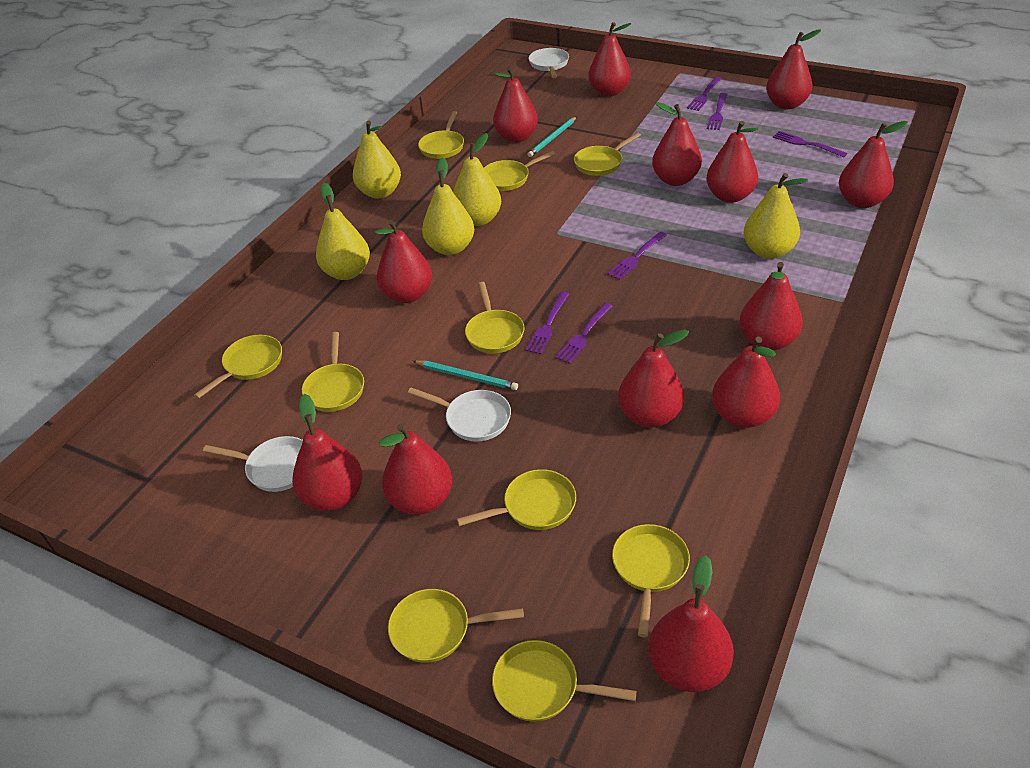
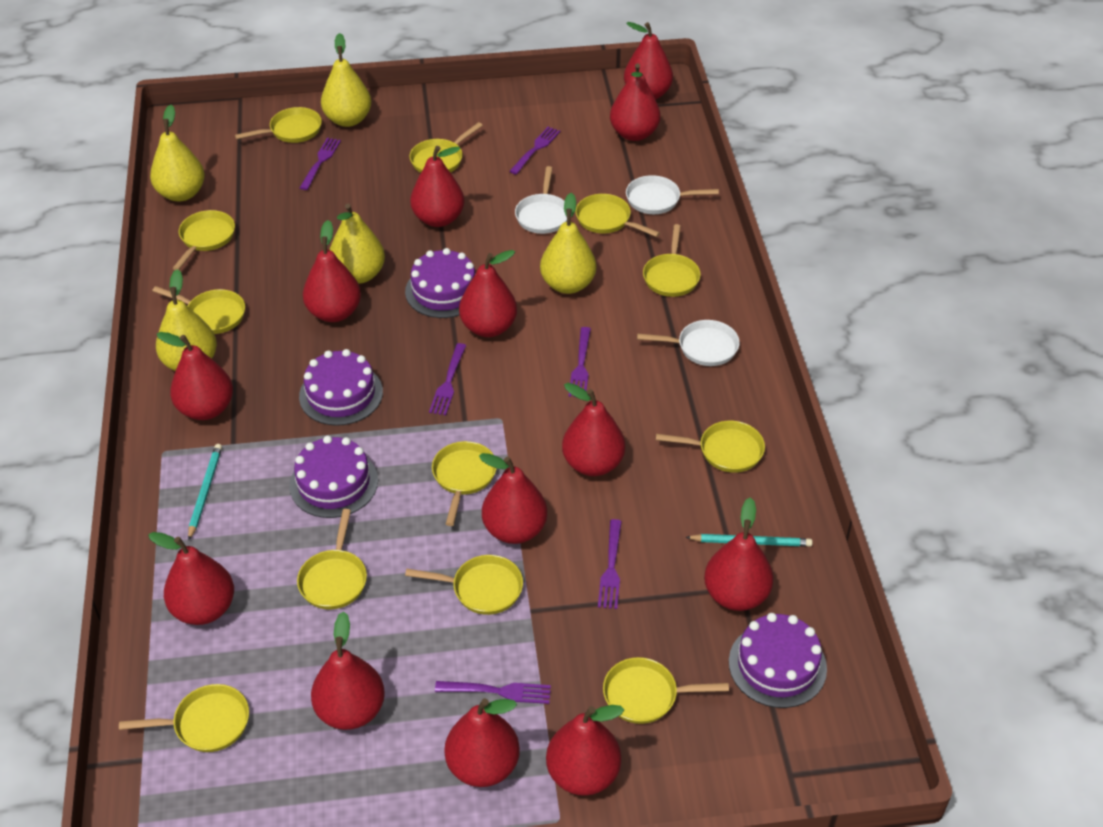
purple cake: none = 0 -> [290,436,378,518] [299,349,383,426] [405,248,476,318] [729,613,827,708] = 4
yellow pan: [194,335,282,399] [302,332,364,412] [388,589,524,663] [418,111,464,159] [457,469,576,530] [465,282,524,353] [484,151,555,191] [492,640,637,722] [574,132,641,176] [612,524,690,637] = 10 -> [119,684,249,752] [152,286,245,334] [173,210,235,270] [235,107,322,143] [297,509,367,609] [405,555,523,615] [410,122,483,173] [432,441,497,526] [576,194,660,237] [603,657,729,724] [643,224,701,297] [656,421,765,473] = 12

